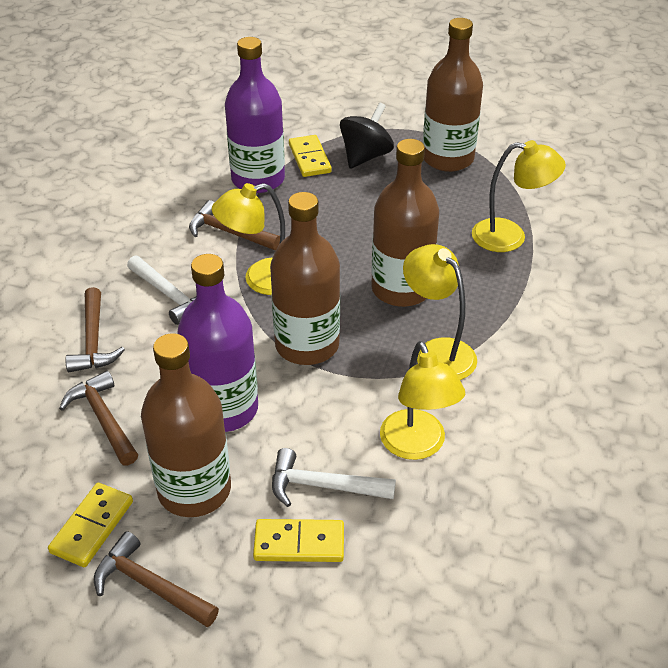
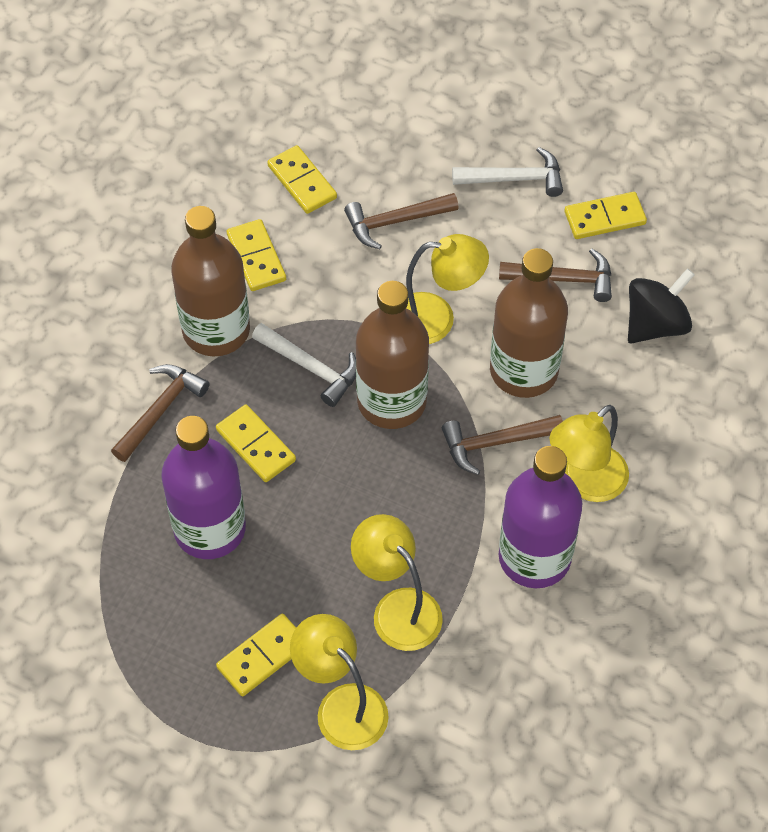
brown bottle: [141,333,231,517] [270,192,340,365] [371,139,439,307] [423,18,483,172] = 4 -> [171,206,250,356] [356,281,429,429] [490,248,568,398] = 3
yellow domino: [48,483,133,567] [253,519,344,562] [289,135,332,177] = 3 -> [216,404,296,482] [216,614,296,696] [227,219,286,291] [267,145,337,214] [564,192,647,239] = 5

